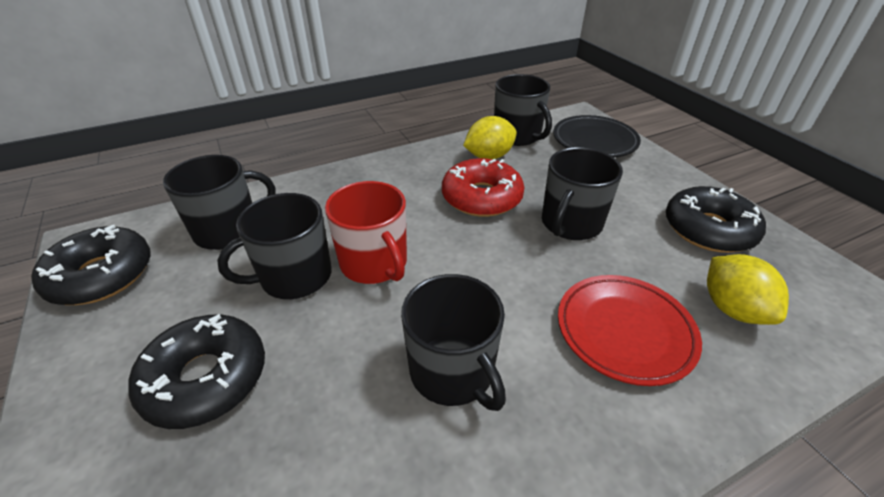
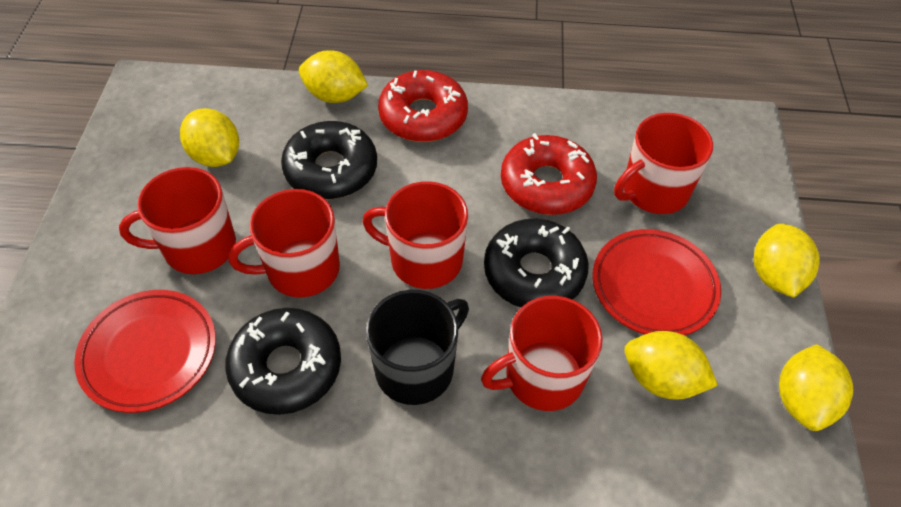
black mug: [163,155,276,250] [217,193,332,299] [401,274,506,411] [494,74,552,146] [542,147,623,240] = 5 -> [366,290,469,405] = 1
black plate: [553,115,641,158] = 1 -> none = 0
red donut: [442,158,525,217] = 1 -> [378,70,468,142] [501,133,597,215] = 2
red mug: [325,181,407,284] = 1 -> [119,167,236,274] [228,189,340,297] [362,181,468,289] [481,296,603,411] [614,113,713,214] = 5
red plate: [558,275,702,386] = 1 -> [74,290,216,413] [592,229,721,335] = 2
yellow lemon: [463,116,517,159] [707,254,789,325] = 2 -> [180,108,239,167] [299,50,368,103] [625,331,718,400] [754,224,820,298] [779,344,853,431] = 5

